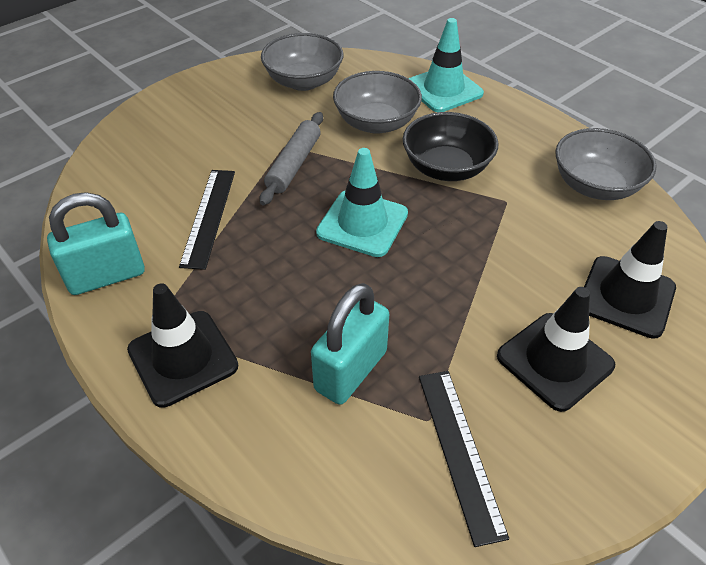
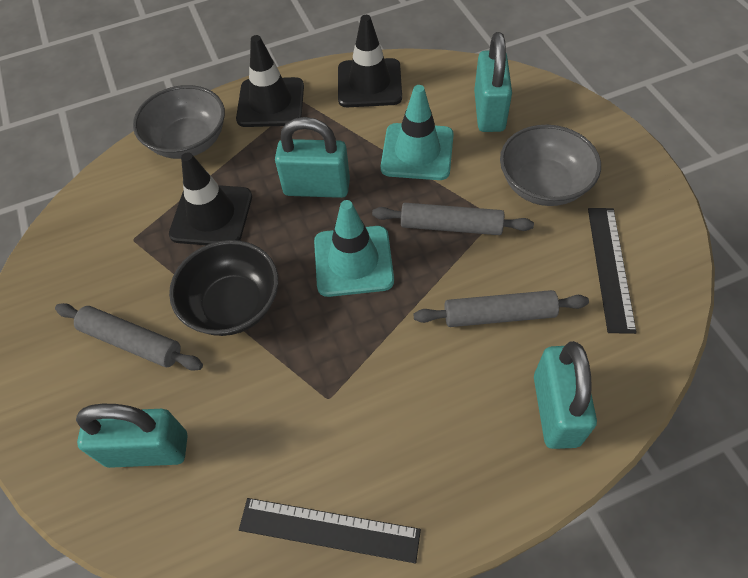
grey bowl: [261,33,343,91] [333,71,422,134] [555,128,657,200] = 3 -> [133,85,225,159] [500,125,601,206] = 2
grey rolling pin: [260,112,323,205] = 1 -> [55,303,203,370] [372,203,534,235] [414,290,589,327] = 3
turquoise padlock: [47,192,145,295] [311,283,389,405] = 2 -> [76,404,188,468] [275,117,350,198] [474,32,512,132] [534,341,597,449] = 4

